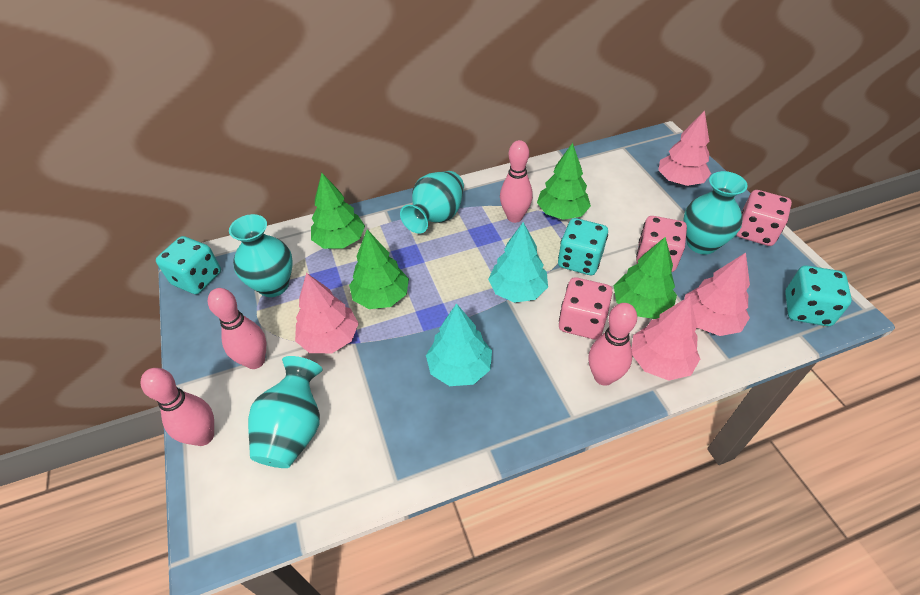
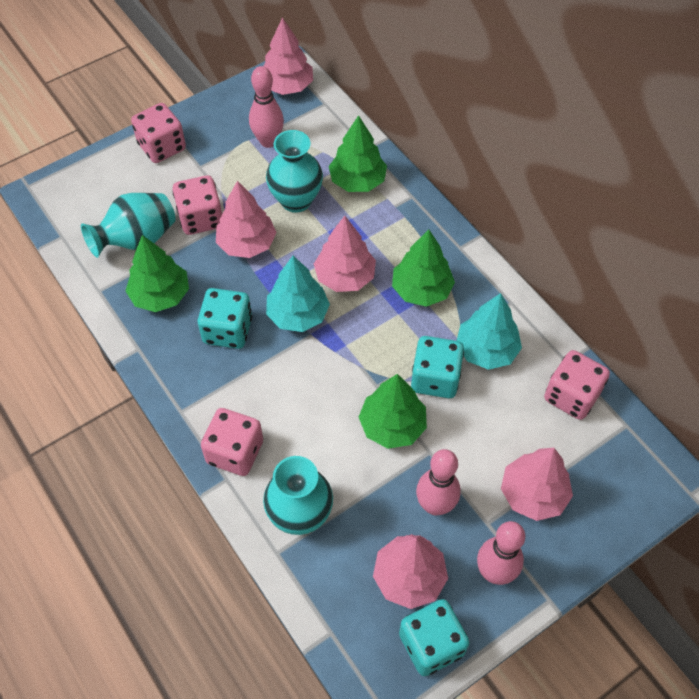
pink bowling pin: [141,368,214,446] [208,288,266,369] [500,140,533,223] [588,303,637,386] = 4 -> [249,66,284,148] [416,449,461,515] [477,521,525,585] = 3
pink dice: [559,277,613,340] [636,216,687,272] [736,190,792,246] = 3 -> [131,103,186,163] [172,175,222,235] [201,408,263,476] [544,350,610,420] = 4
pink tree: [295,273,359,353] [632,296,700,381] [659,110,711,186] [685,253,750,336] = 4 -> [216,181,277,258] [264,17,313,95] [314,216,376,292] [373,534,448,609] [501,448,573,521] = 5
turquoise vase: [229,214,293,297] [248,356,323,468] [400,171,464,234] [683,171,747,254] = 4 -> [81,193,175,258] [263,456,333,535] [266,130,323,213] = 3

